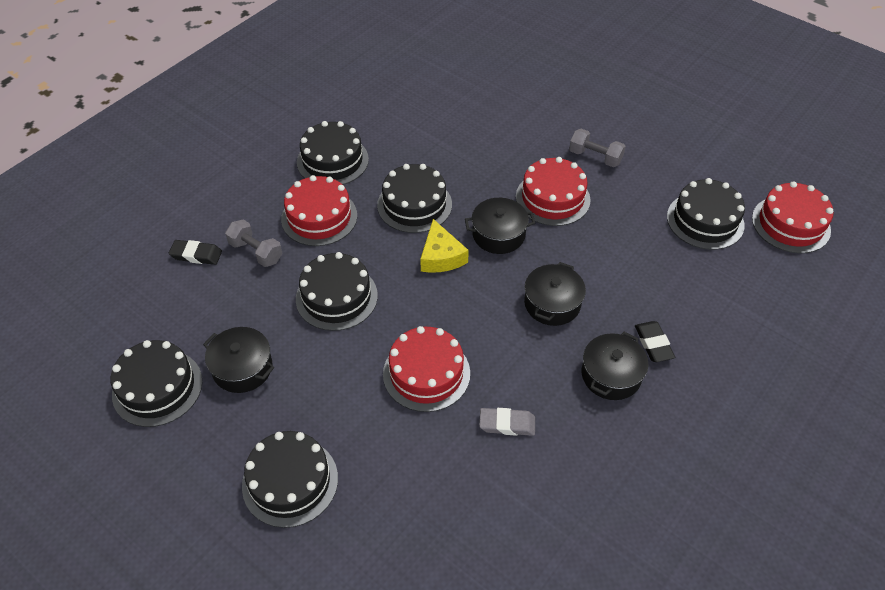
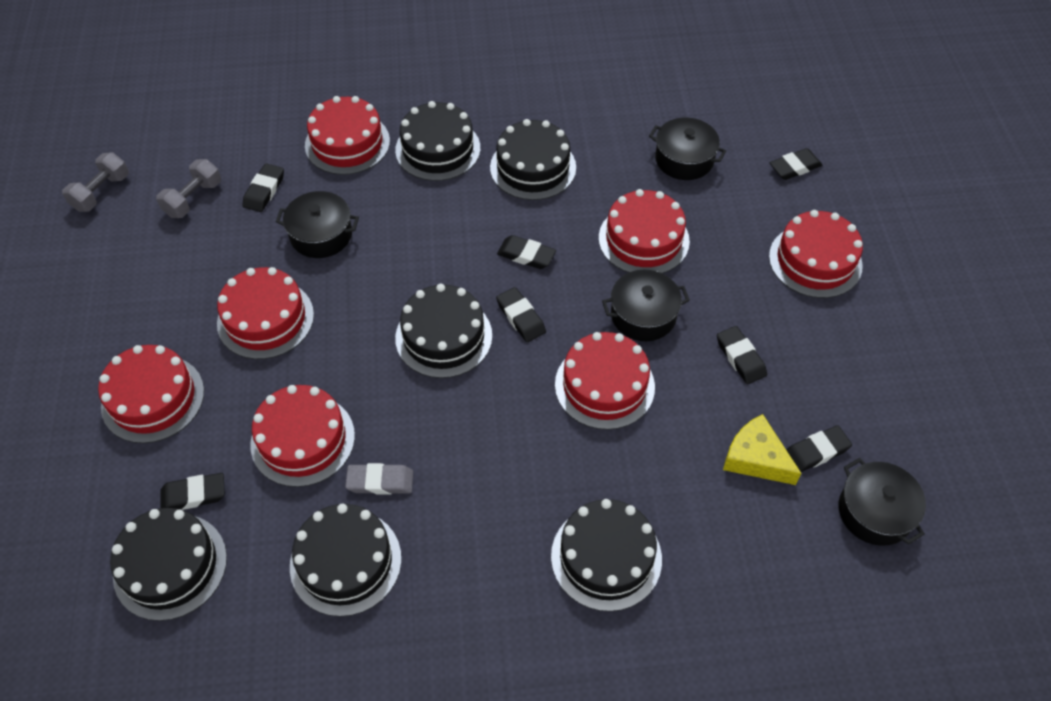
black eraser: [169,240,222,265] [635,321,676,362] = 2 -> [160,473,225,510] [242,163,284,212] [496,287,546,342] [497,235,556,269] [717,326,767,384] [770,148,822,180] [787,425,852,472] = 7
red cake: [281,175,357,246] [383,326,470,412] [516,157,591,226] [752,181,834,254] = 4 -> [98,345,204,443] [217,267,314,359] [250,385,355,487] [305,96,390,175] [555,332,655,430] [599,189,690,273] [769,210,863,298] = 7

